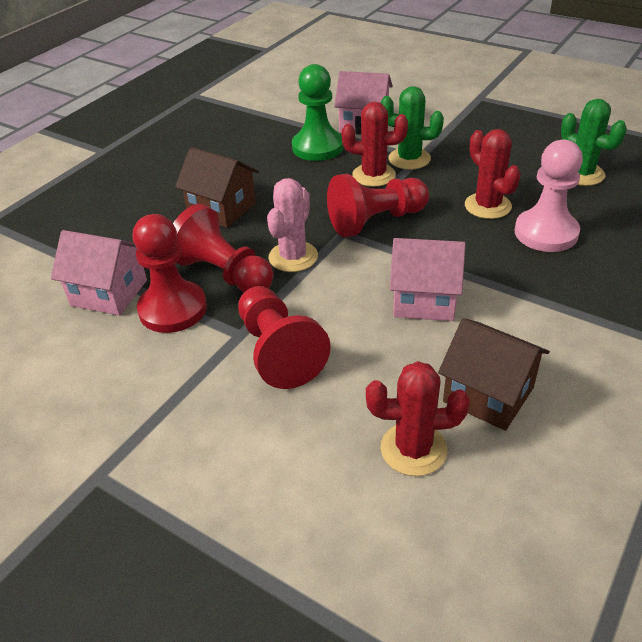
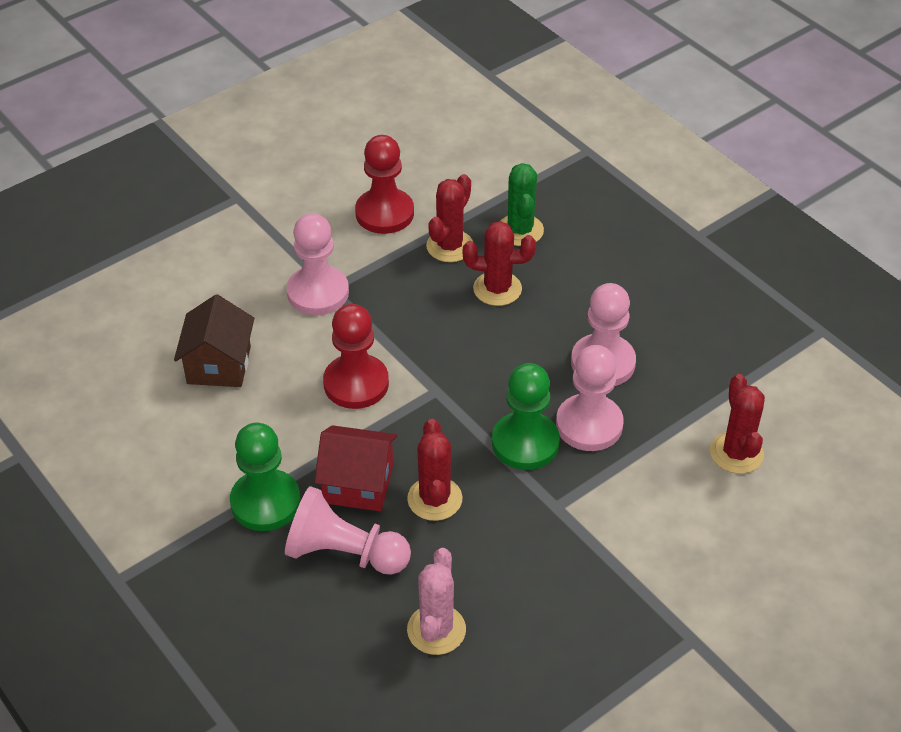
brown house: [175,147,259,228] [438,318,550,431] = 2 -> [174,294,254,387] = 1
green cactus: [380,86,444,170] [561,99,627,186] = 2 -> [501,163,544,246] = 1
green pawn: [292,64,344,161] = 1 -> [230,423,301,531] [492,363,560,470] = 2
pink house: [51,230,147,316] [334,71,393,135] [390,238,466,321] = 3 -> none = 0
pink pawn: [515,139,583,252] = 1 -> [285,486,411,575] [287,213,349,315] [556,345,624,451] [571,283,636,386] = 4
red cactus: [342,102,408,187] [366,361,470,476] [465,129,521,219] = 3 -> [407,419,462,521] [426,174,473,262] [463,221,536,306] [710,374,765,474] = 4
red house: none = 0 -> [314,425,398,512] = 1
red pawn: [132,214,207,333] [173,204,273,293] [238,286,331,389] [327,174,429,237] = 4 -> [323,304,389,409] [355,135,414,234] = 2

